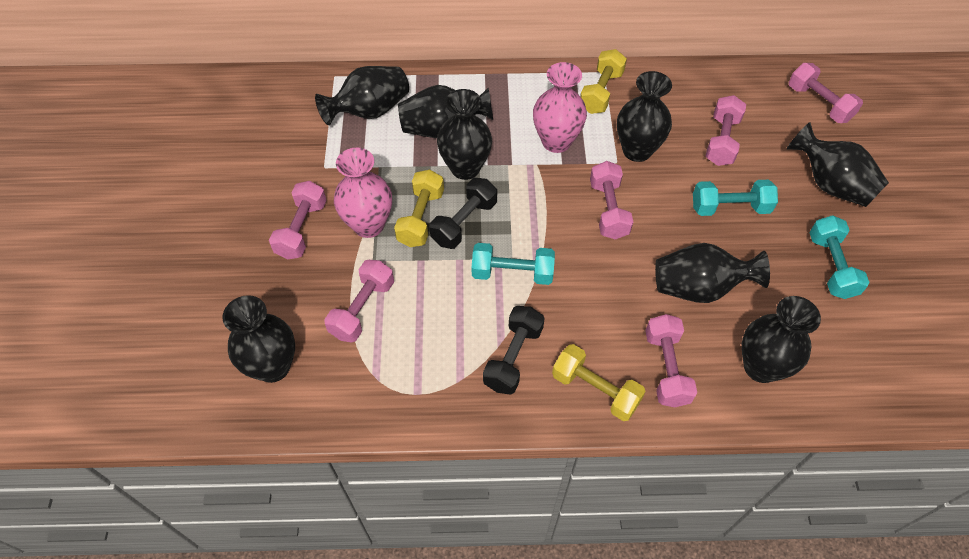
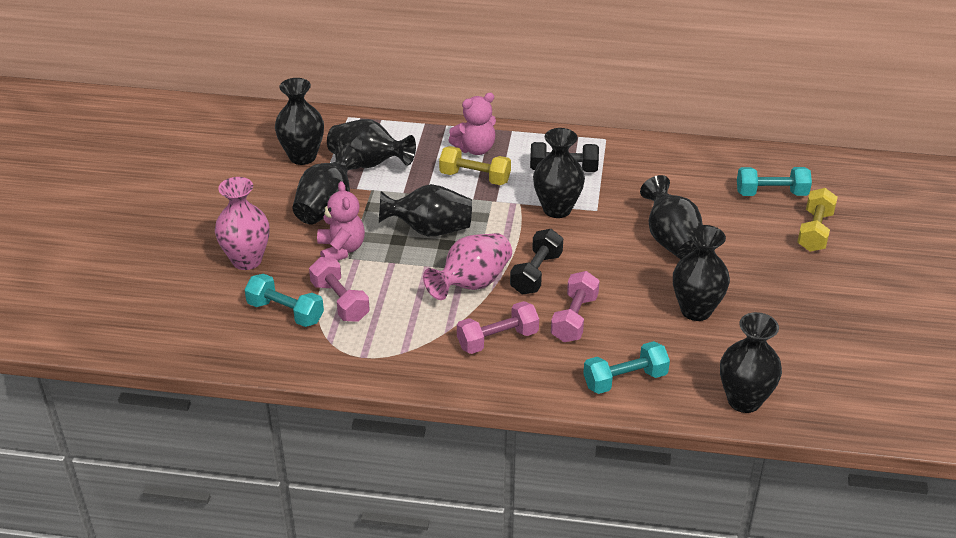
pink dumbbell: [269,181,327,259] [324,260,394,343] [590,161,633,239] [645,314,697,407] [705,95,746,166] [789,63,863,123] = 6 -> [309,257,370,322] [457,301,539,354] [551,271,600,342] = 3
pink teddy bear: none = 0 -> [317,181,365,261] [448,93,496,155] = 2
yellow dumbbell: [394,169,444,247] [552,344,646,421] [580,49,627,114] = 3 -> [439,146,511,185] [797,188,838,252] = 2

